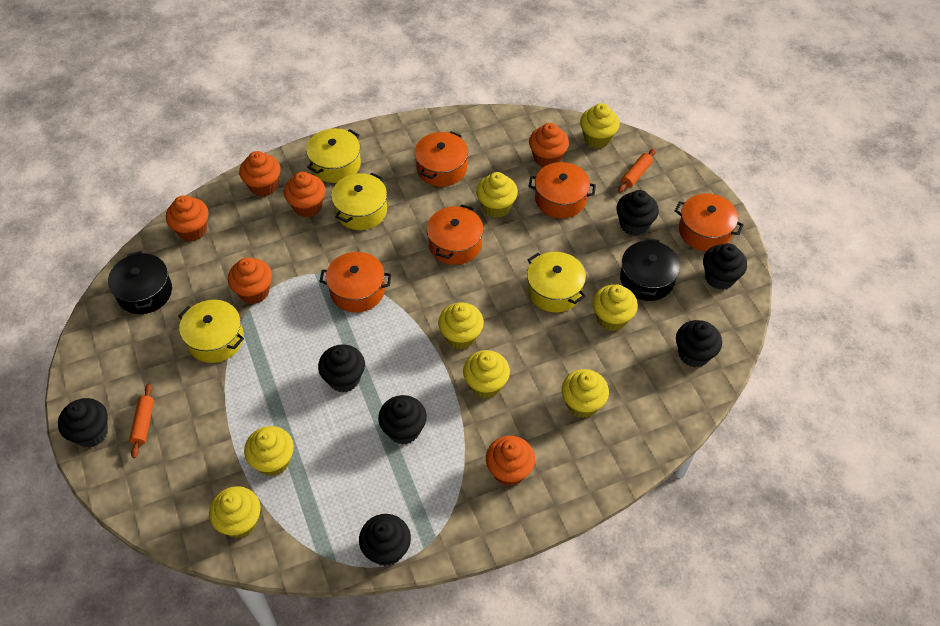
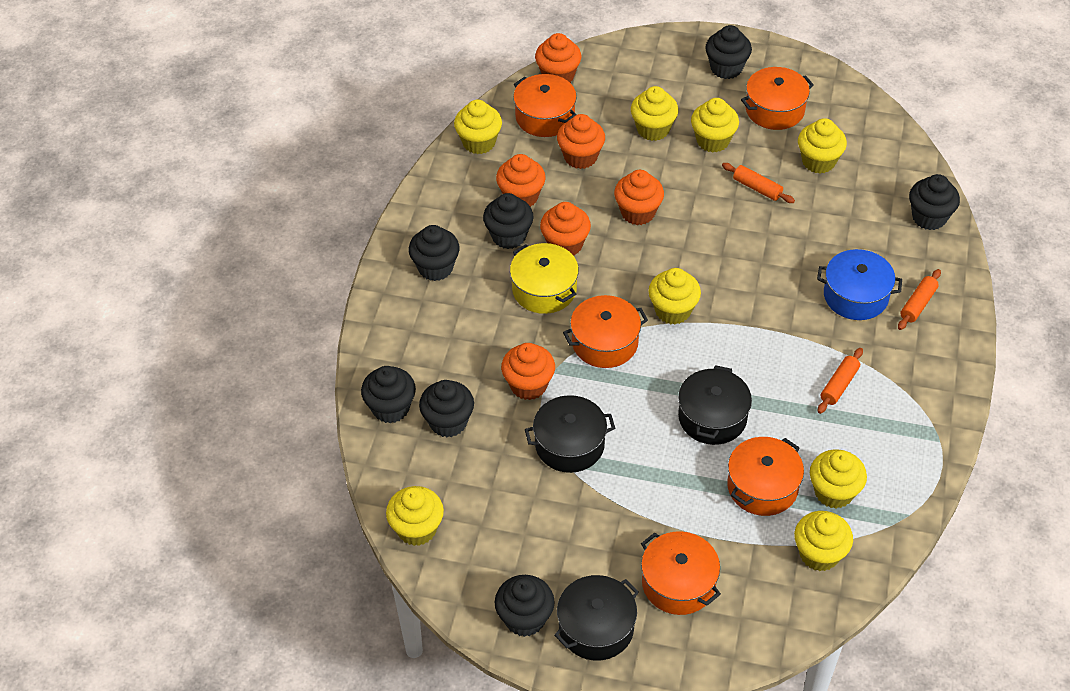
black pot: [108,251,172,314] [620,238,680,301] = 2 -> [525,395,615,473] [554,575,639,661] [678,365,752,445] = 3
blue pot: none = 0 -> [817,249,902,320] = 1
orange rolling pin: [129,384,154,458] [618,148,656,193] = 2 -> [722,163,795,203] [818,348,863,414] [898,269,941,330] = 3
yellow pot: [178,300,244,363] [306,128,361,183] [331,173,387,230] [527,252,586,312] = 4 -> [510,243,579,314] = 1

